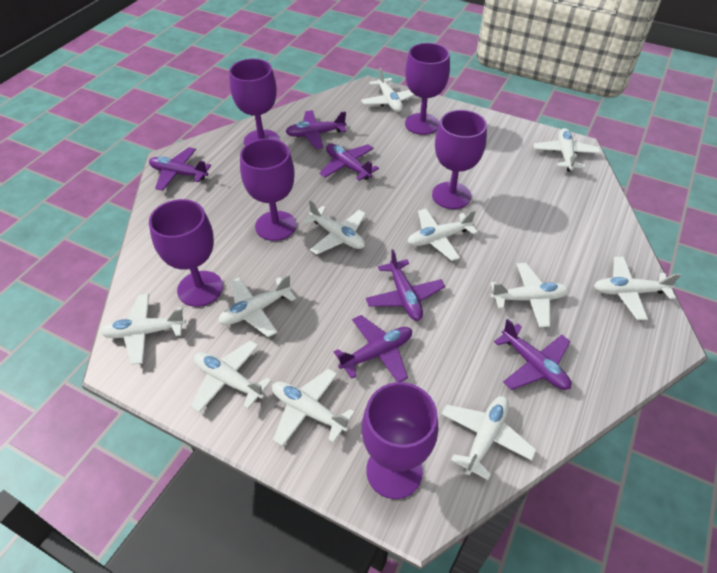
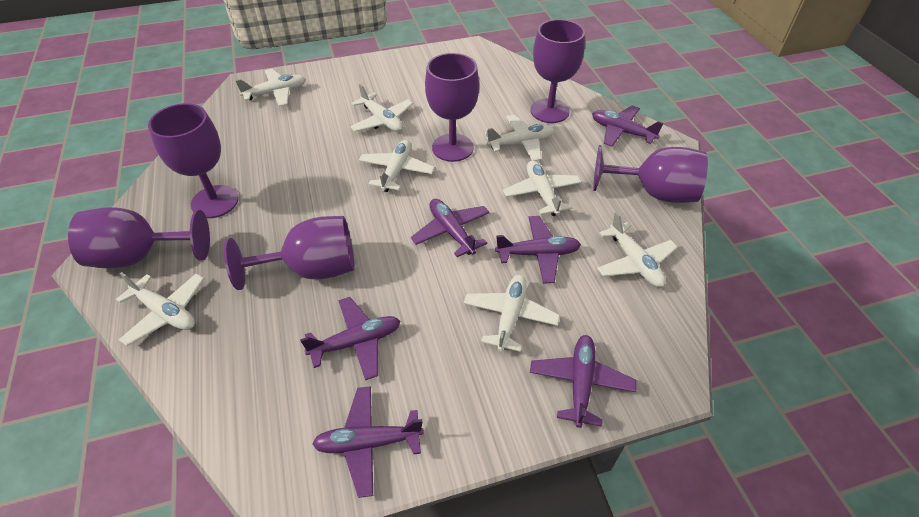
white plane: [100,294,186,365] [191,340,272,413] [218,275,296,337] [272,368,355,446] [302,201,366,255] [361,68,414,112] [408,209,478,261] [441,396,536,480] [491,263,569,327] [534,128,601,172] [594,257,681,320] = 11 -> [116,272,205,346] [235,68,306,107] [350,84,413,132] [359,140,435,192] [464,275,560,352] [485,115,554,161] [503,160,582,216] [597,212,678,287] = 8

